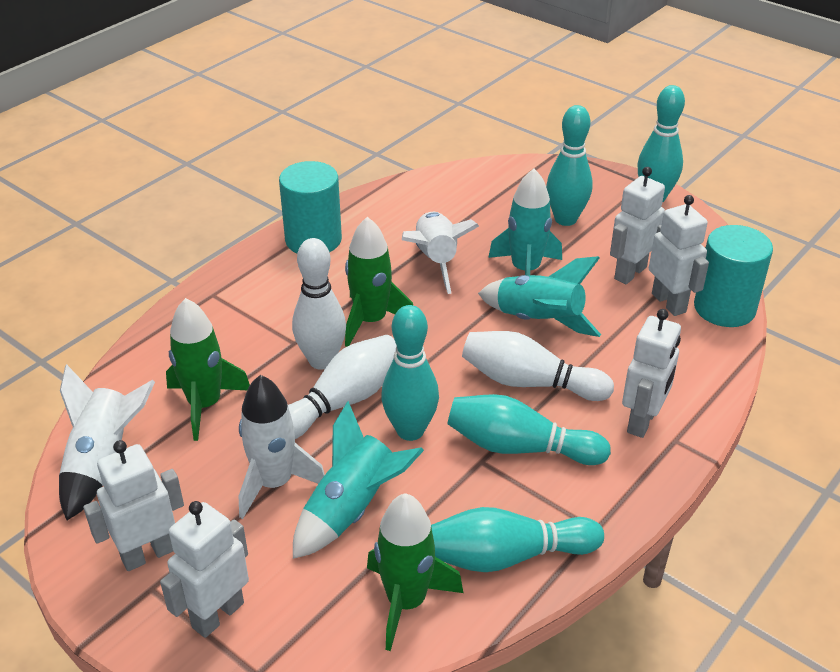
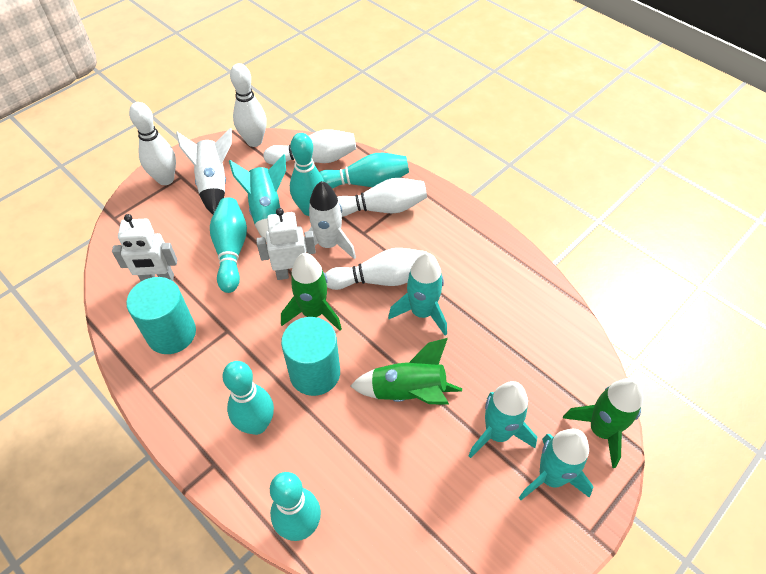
turquoise rocket: [293,401,424,559] [478,256,601,337] [488,169,562,275] = 3 -> [229,155,286,242] [388,253,447,336] [468,381,537,458] [519,429,594,500] = 4
white bowling pin: [288,335,397,439] [292,238,346,370] [462,331,614,401] = 3 -> [129,102,176,185] [230,63,267,147] [263,129,356,165] [325,248,427,290] [337,178,427,217] = 5
white robot: [83,440,184,571] [160,501,249,638] [610,167,665,284] [622,309,681,438] [649,195,709,316] = 5 -> [112,214,177,281] [256,208,316,280] = 2
white rocket: [59,364,155,520] [239,375,325,519] [402,212,479,294] = 3 -> [176,128,232,214] [304,181,356,259] = 2

